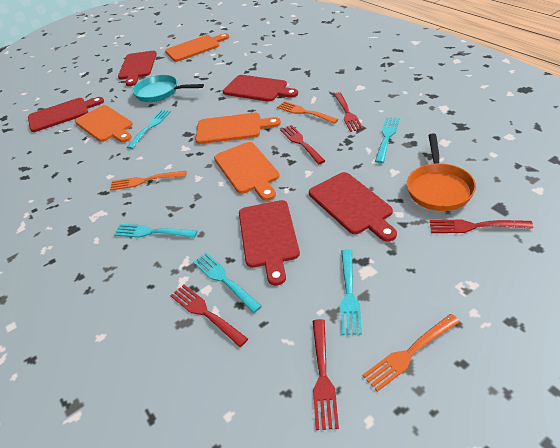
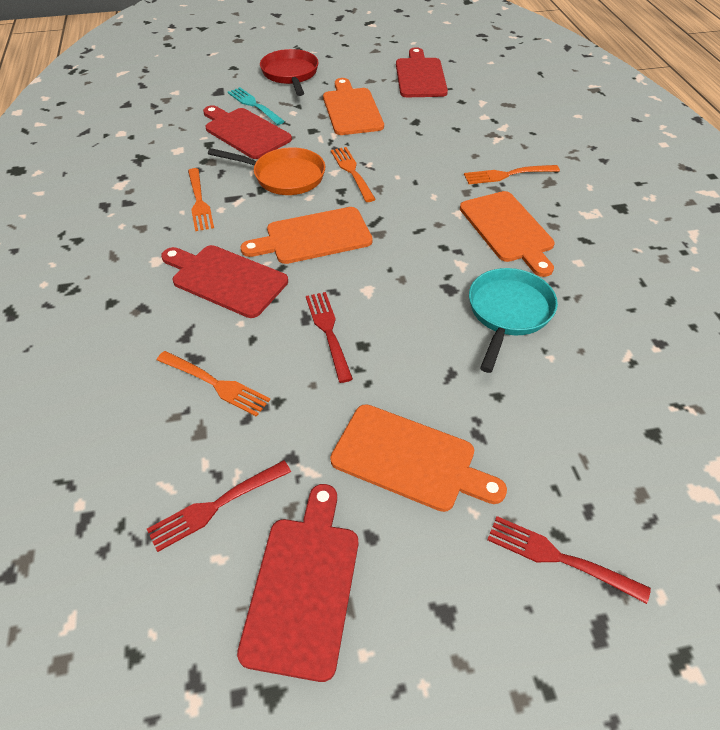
orange fork: [110,171,186,191] [277,101,339,124] [362,314,460,392] = 3 -> [157,351,270,417] [188,168,214,231] [331,147,376,202] [464,165,560,184] = 4
red cutting board: [28,97,104,132] [118,51,157,86] [223,75,298,102] [239,200,300,286] [309,172,397,242] = 5 -> [161,245,288,318] [203,105,292,159] [237,484,358,682] [396,47,448,97] = 4
red fork: [170,285,248,347] [280,125,325,164] [313,319,339,430] [334,92,363,132] [430,220,533,233] = 5 -> [147,460,291,552] [306,292,353,383] [487,516,651,604] = 3
red pan: none = 0 -> [260,49,319,96] = 1
turquoise fork: [114,224,197,238] [127,110,171,149] [193,252,262,313] [340,249,362,335] [375,117,400,163] = 5 -> [228,87,285,125] = 1

